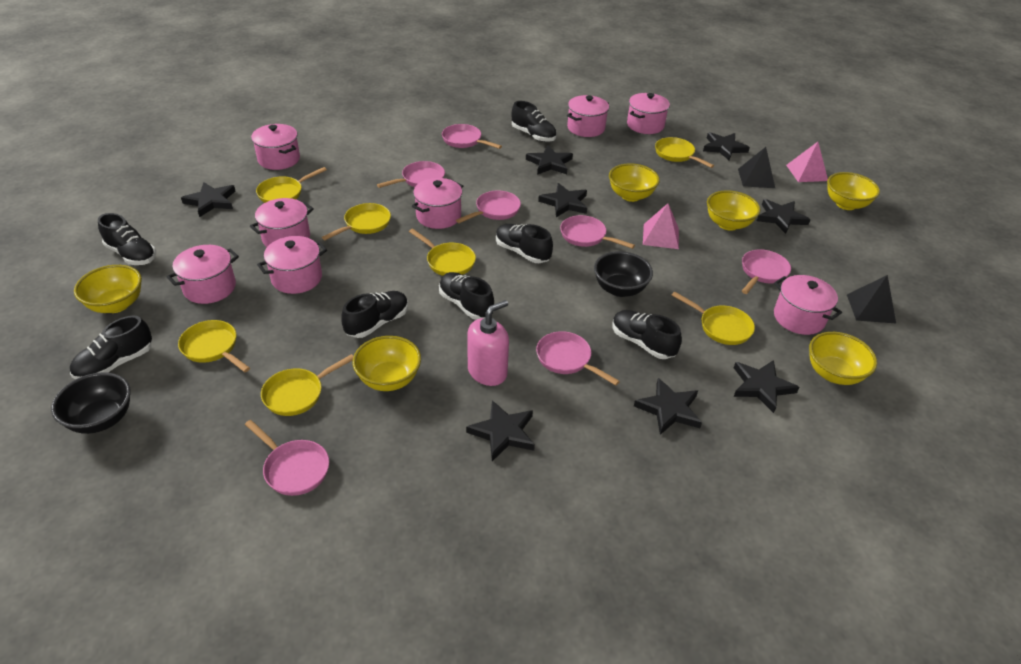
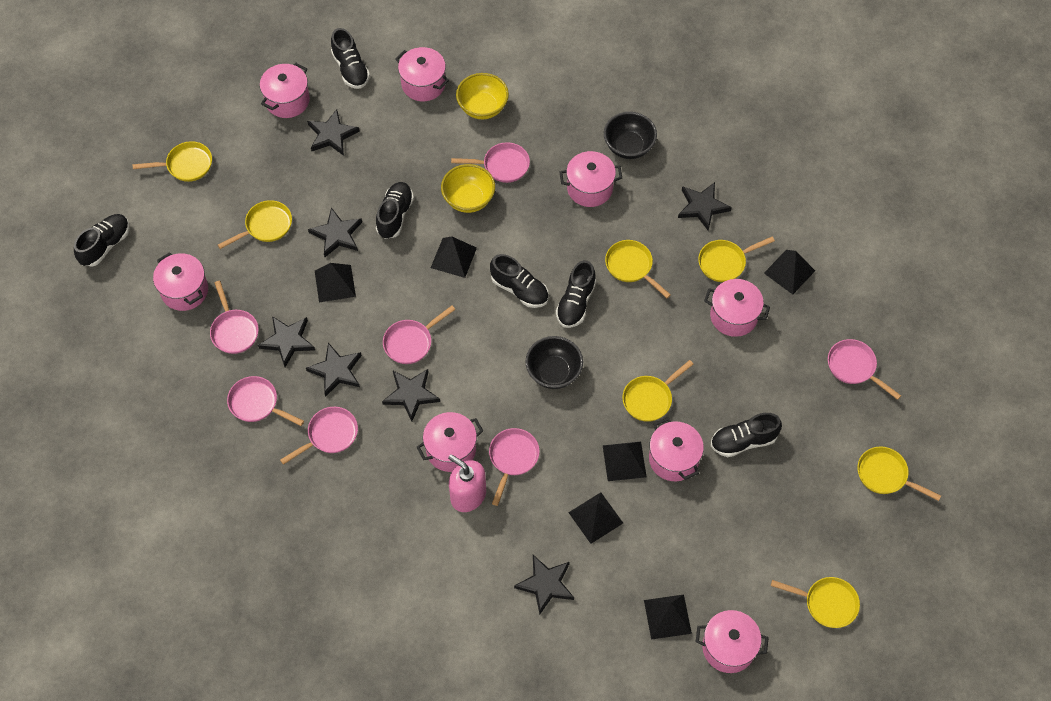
black pyramid: [738,147,775,188] [847,275,896,323] = 2 -> [315,263,356,303] [431,237,477,278] [568,492,623,544] [603,442,647,481] [644,594,692,640] [764,250,815,294] = 6
black shoe: [70,316,152,379] [98,213,156,265] [341,291,408,338] [439,272,494,320] [496,224,553,263] [512,101,557,142] [613,310,682,359] = 7 -> [74,214,130,267] [331,28,370,89] [376,182,414,239] [490,254,549,308] [556,260,596,328] [711,413,782,457] = 6
black star: [181,182,235,217] [466,400,535,461] [526,145,573,175] [538,183,587,217] [634,378,702,435] [703,132,750,160] [734,360,799,413] [757,199,811,234] = 8 -> [258,316,315,367] [306,343,362,397] [307,109,360,156] [308,208,362,257] [382,369,440,422] [514,555,574,614] [678,182,732,231] = 7
pink pyramid: [643,203,679,249] [786,142,828,182] = 2 -> none = 0
yellow bowl: [74,265,142,313] [353,336,421,391] [609,163,660,202] [707,190,760,231] [809,332,877,385] [827,172,880,210] = 6 -> [441,164,495,213] [456,73,509,119] = 2

